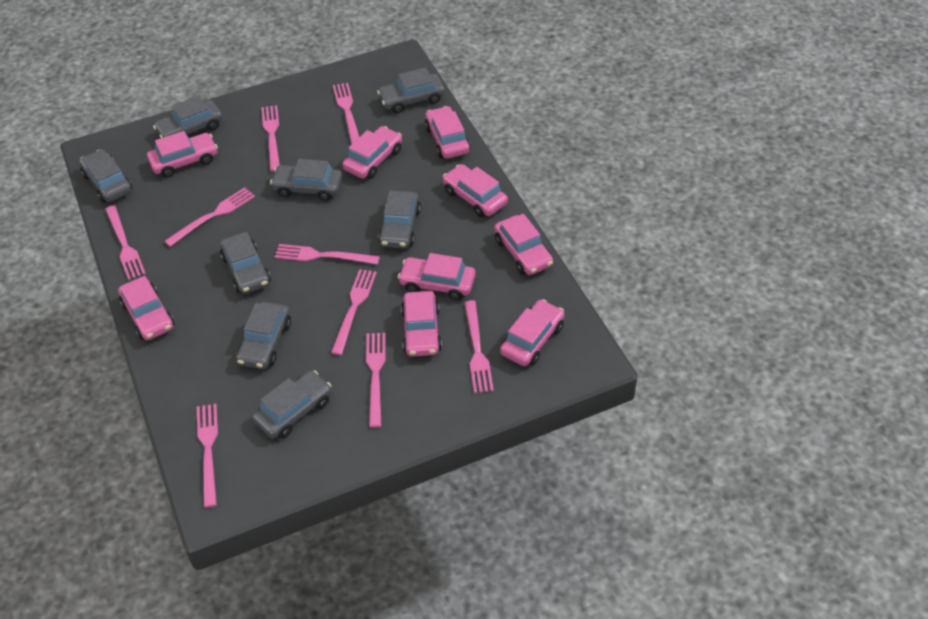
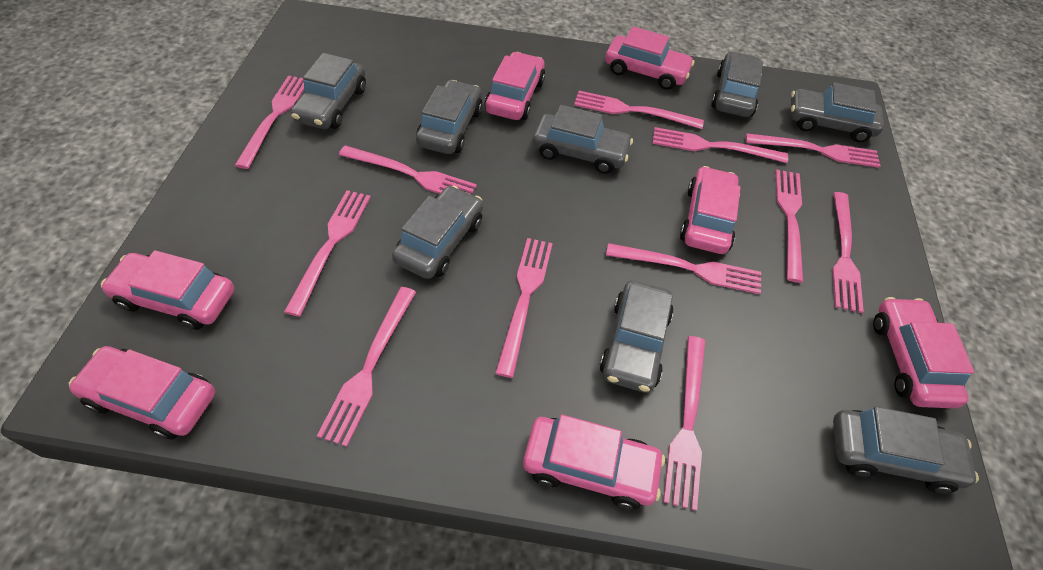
pink car: [118,276,174,340] [147,131,218,177] [342,126,402,179] [398,253,476,300] [401,291,442,357] [425,106,470,159] [443,164,508,217] [494,214,553,275] [500,299,565,366] = 9 -> [69,346,215,440] [101,250,234,330] [485,52,545,120] [523,415,665,510] [605,26,694,90] [680,166,740,254] [873,297,974,408] = 7
pink fork: [105,205,146,280] [164,187,255,247] [197,404,218,508] [261,105,280,172] [275,244,380,265] [331,269,377,355] [333,83,359,145] [366,333,386,428] [464,300,494,393] = 9 -> [235,76,304,169] [284,190,371,317] [317,287,416,447] [339,145,477,194] [495,238,553,378] [574,91,704,129] [606,243,761,294] [653,127,788,163] [663,336,705,511] [745,133,881,168] [776,169,803,283] [832,192,864,313] = 12

